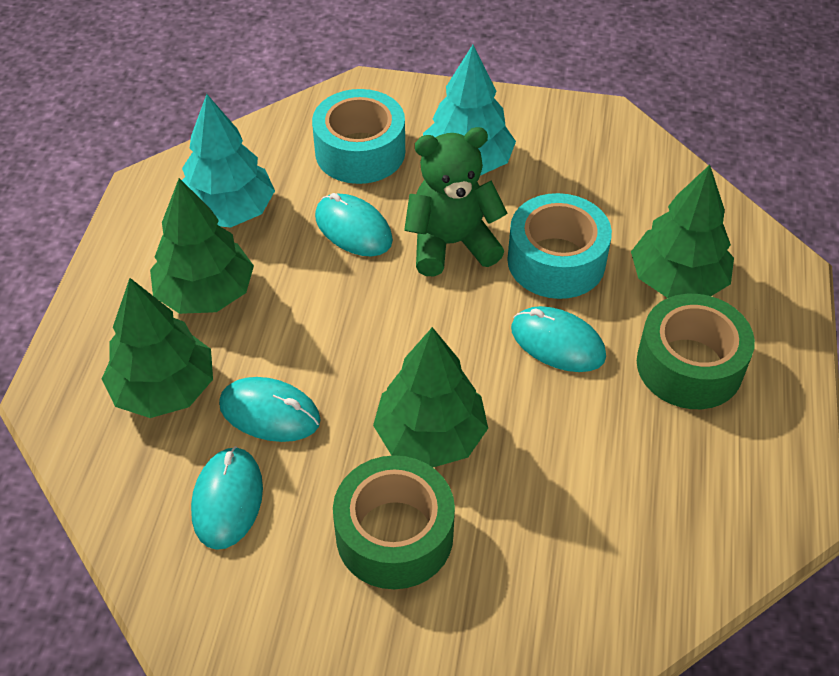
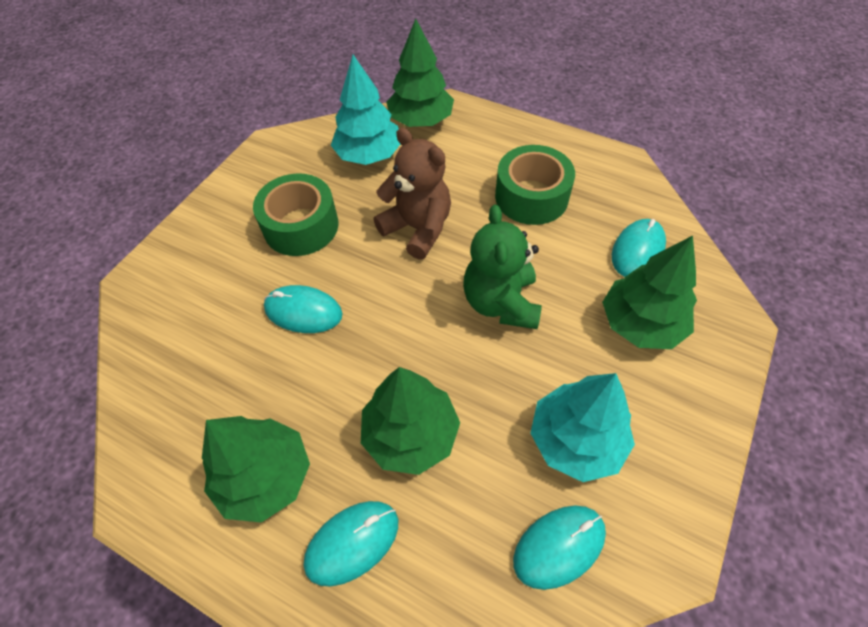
brown teddy bear: none = 0 -> [374,128,451,260] = 1
turquoise tape: [312,89,405,184] [507,193,612,299] = 2 -> none = 0

